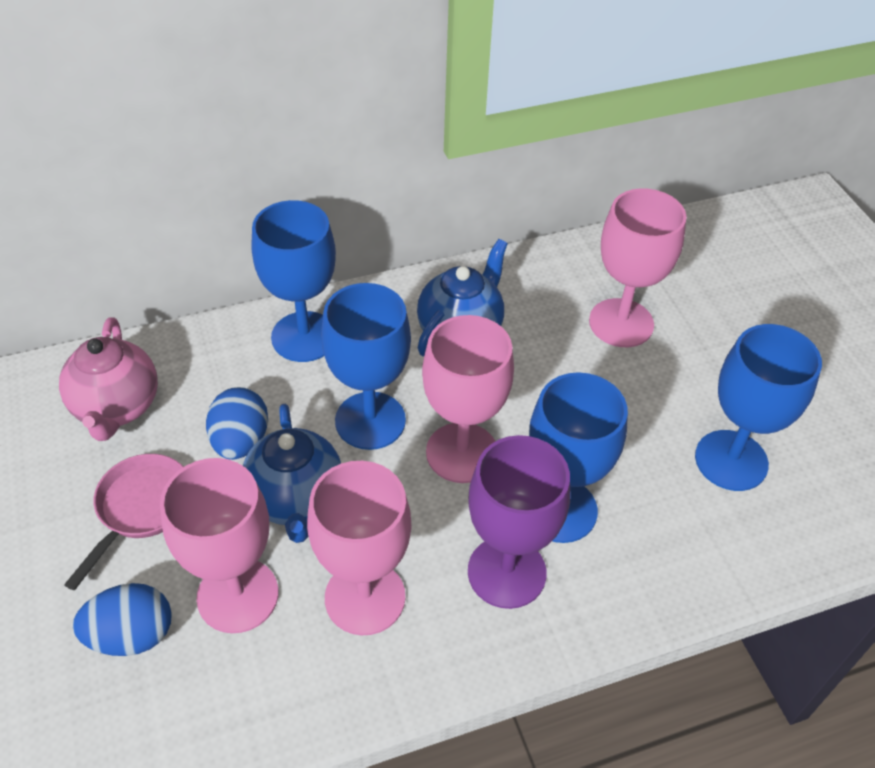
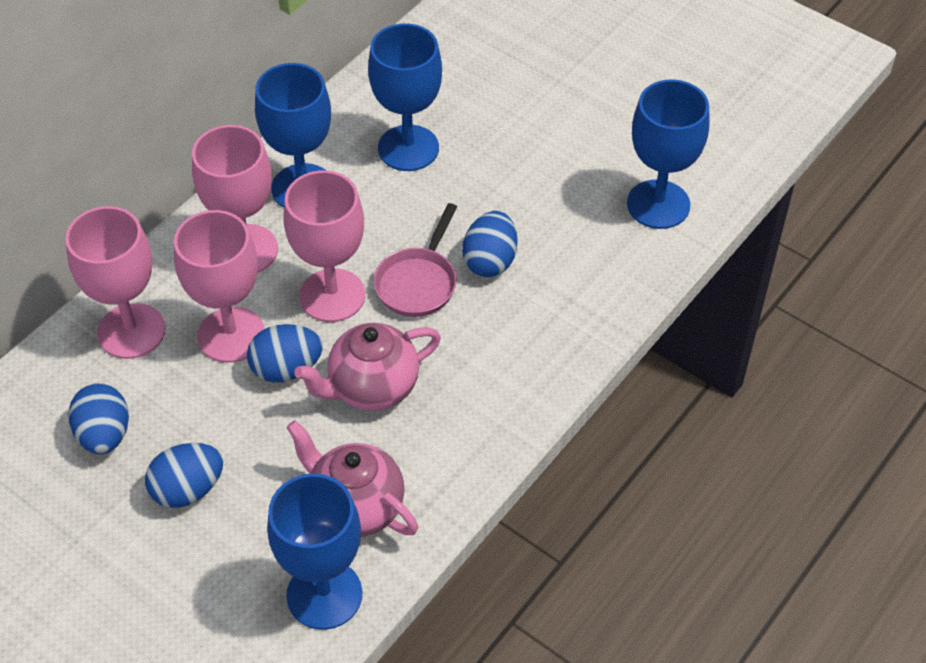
blue egg: [73,583,172,656] [206,387,268,460] = 2 -> [68,383,129,454] [145,443,223,508] [247,324,323,382] [462,211,517,277] = 4
blue teapot: [243,404,341,543] [417,239,508,356] = 2 -> none = 0
pink teapot: [59,317,158,441] = 1 -> [286,420,418,537] [294,323,441,411] = 2
purple goblet: [468,435,570,609] = 1 -> none = 0

